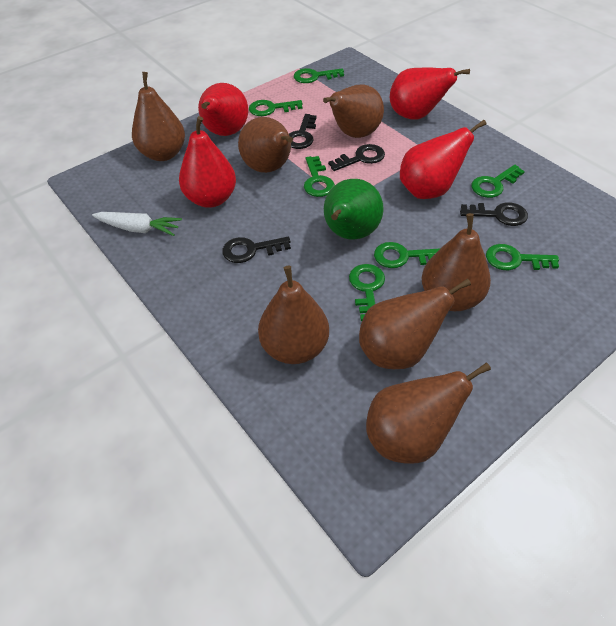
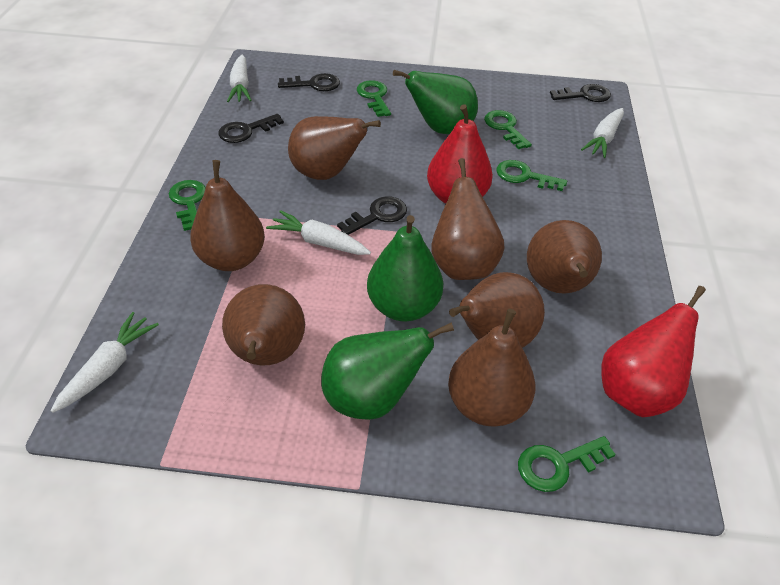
green key: [249,100,303,116] [294,68,344,83] [304,156,335,197] [349,264,385,321] [374,242,441,268] [472,165,525,198] [486,244,559,270] = 7 -> [169,180,206,231] [357,80,391,117] [484,110,532,149] [496,160,567,191] [518,436,616,492] = 5
green pear: [324,179,384,240] = 1 -> [321,322,454,420] [367,215,443,321] [393,70,478,134] = 3
red pear: [179,116,236,208] [198,83,248,136] [390,67,470,120] [400,120,486,199] = 4 -> [427,104,493,204] [601,286,706,417] = 2
white carrot: [92,212,182,236] = 1 -> [51,312,159,413] [227,55,252,102] [266,210,371,255] [581,108,624,158] = 4

